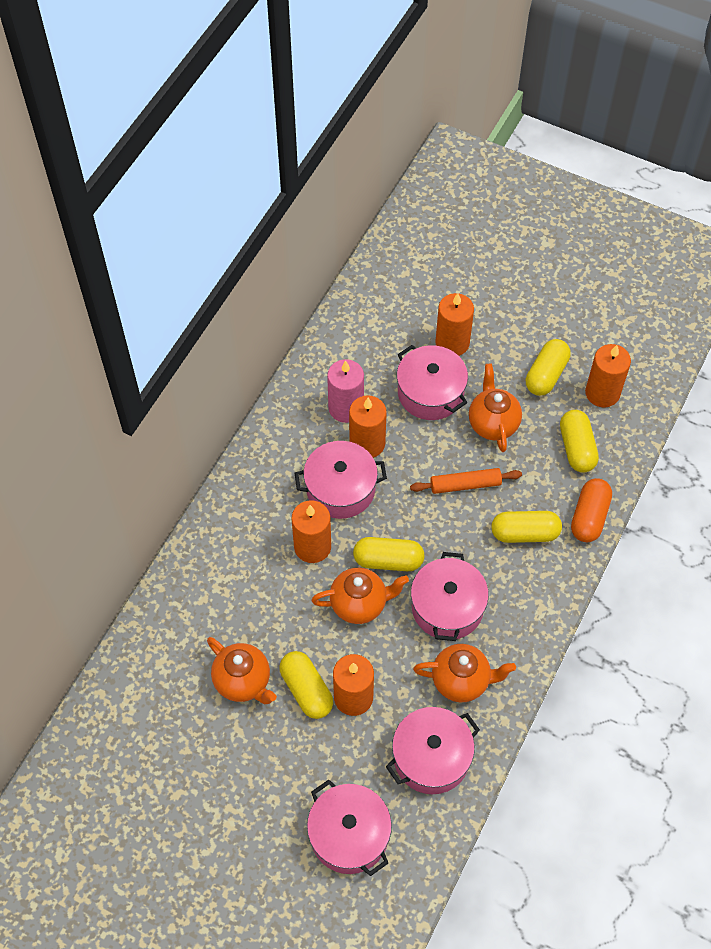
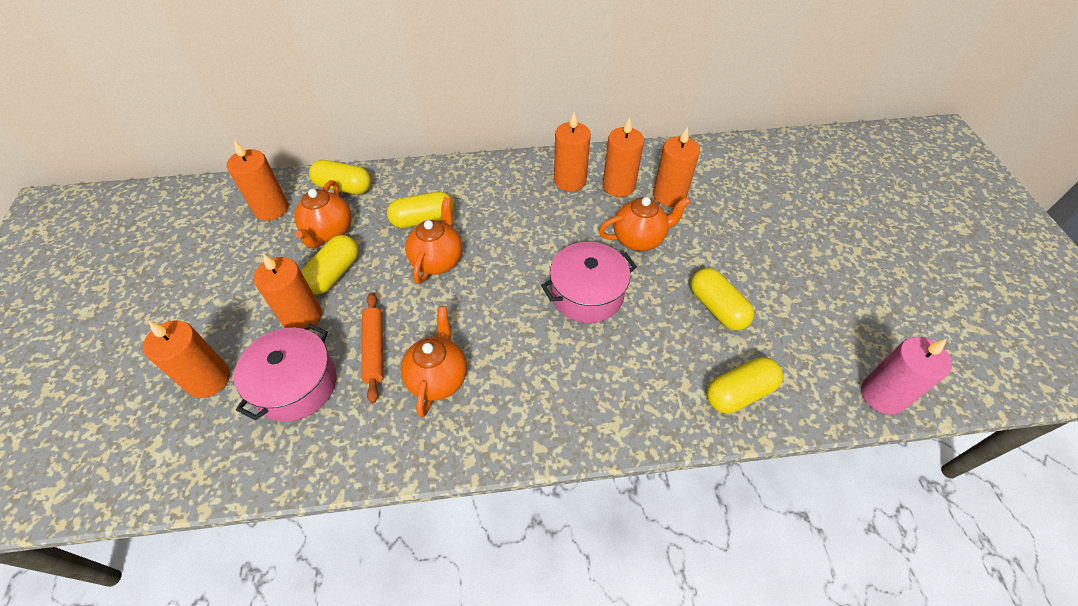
orange candle: [292,500,331,563] [333,654,374,716] [349,395,387,458] [435,293,474,356] [585,344,631,407] = 5 -> [143,320,230,398] [227,140,289,221] [253,254,322,330] [554,112,591,192] [603,117,644,197] [653,126,700,207] = 6
orange capsule: [571,478,612,542] = 1 -> none = 0
pink pot: [295,441,387,519] [307,780,392,876] [386,707,480,794] [397,345,468,420] [411,552,489,641] = 5 -> [234,323,337,422] [541,242,637,323] = 2

